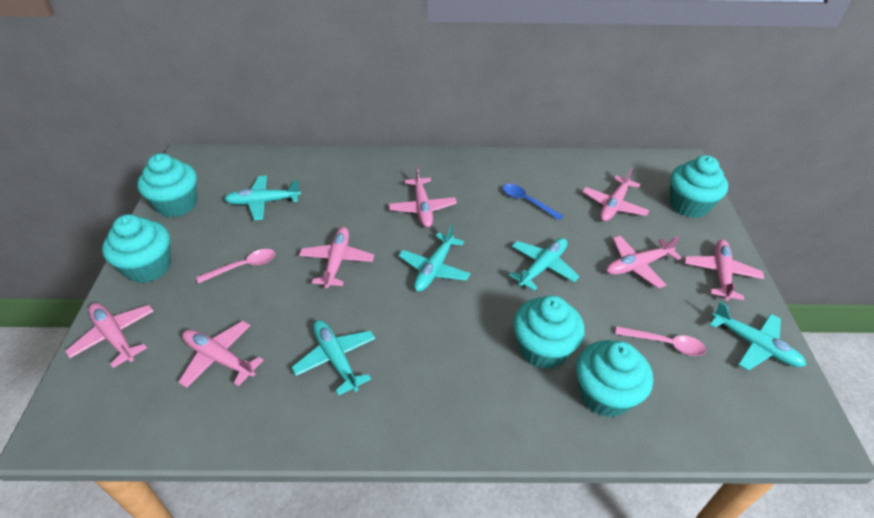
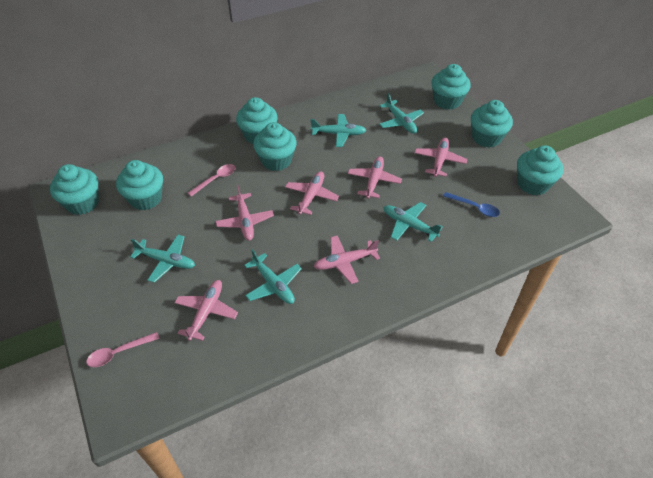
pink plane: [65,303,154,368] [178,321,263,388] [299,227,374,289] [389,166,457,228] [582,168,649,221] [606,236,682,289] [685,240,764,301] = 7 -> [175,280,238,341] [216,185,274,241] [285,171,339,215] [314,235,380,284] [348,156,402,199] [415,138,467,177] = 6
turquoise cupcake: [102,214,171,283] [137,153,197,217] [513,295,585,369] [576,340,653,417] [670,155,728,218] = 5 -> [50,164,99,215] [116,160,163,210] [236,97,278,144] [253,122,297,171] [431,64,471,110] [471,100,513,148] [517,145,563,195] = 7

